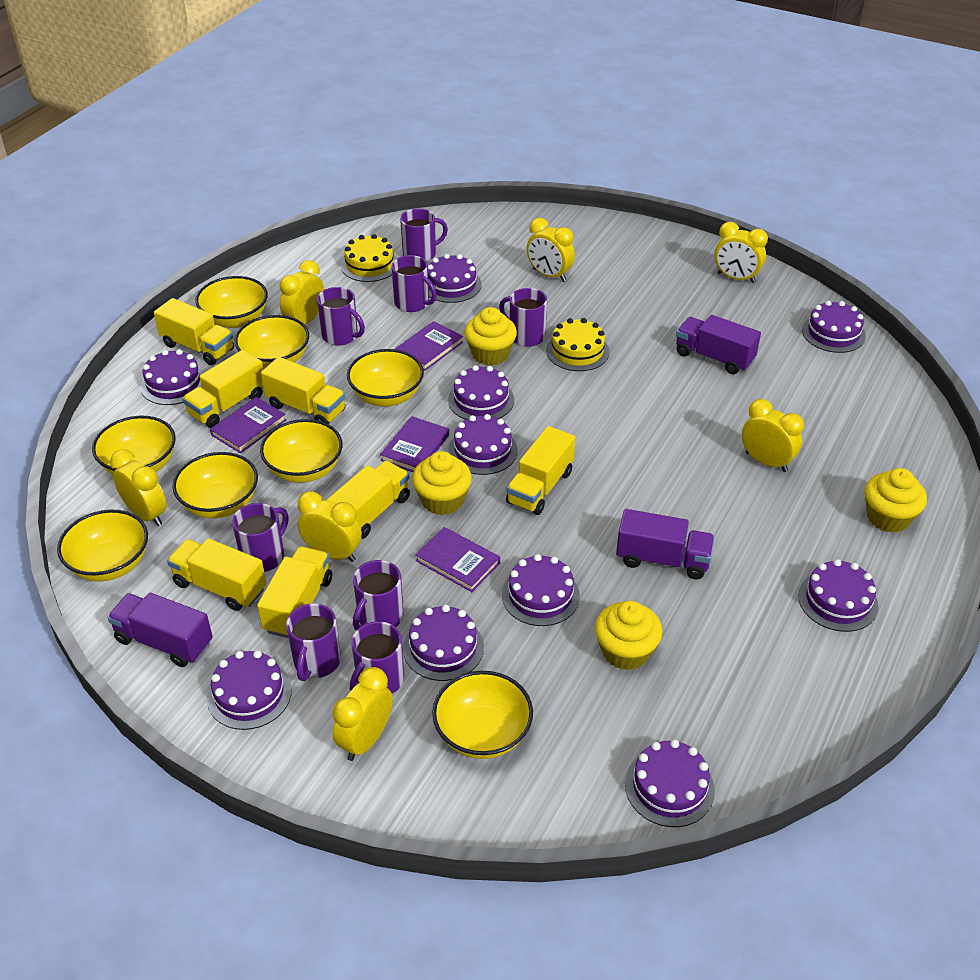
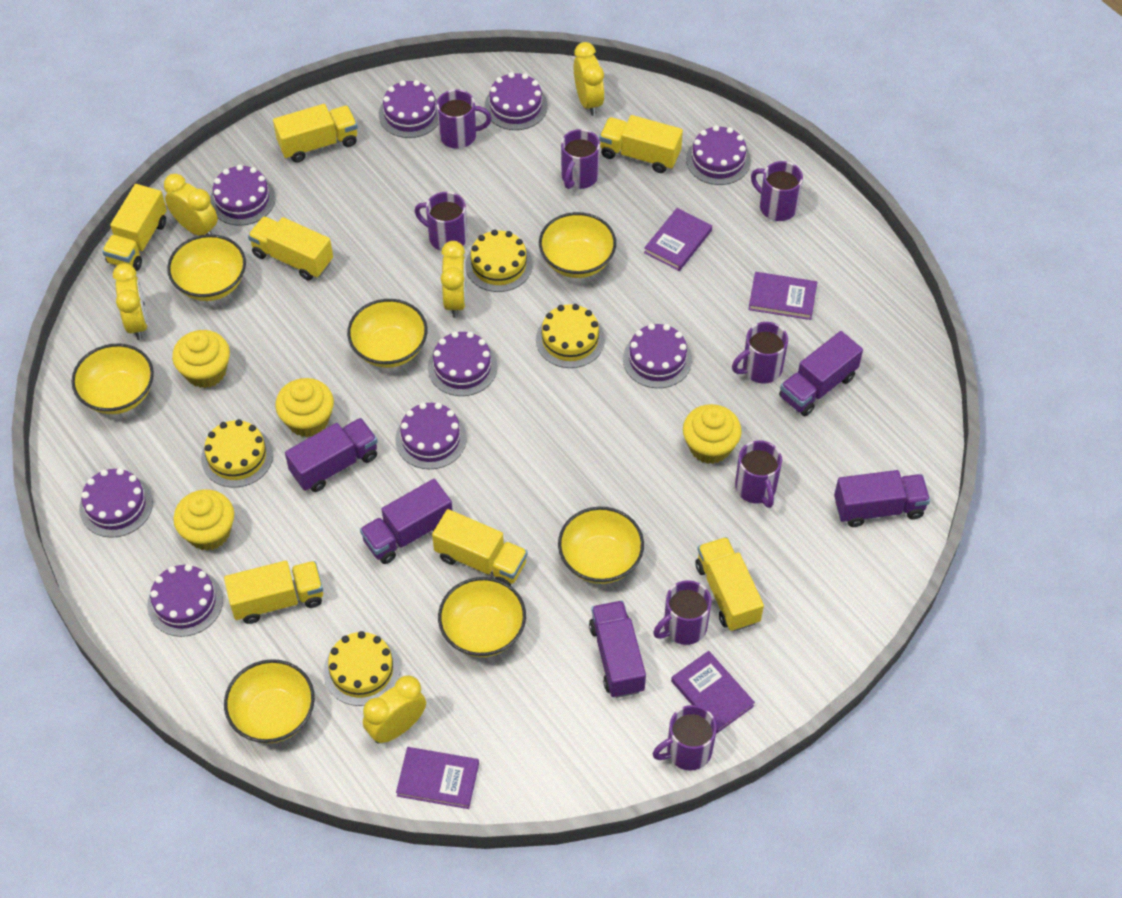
purple cake: [140,349,204,405] [207,650,292,730] [403,605,484,681] [428,254,482,303] [448,365,514,420] [448,414,518,475] [502,554,580,626] [625,740,715,827] [798,559,879,632] [802,301,866,353] = 10 -> [79,468,153,538] [147,564,223,637] [210,165,276,226] [379,80,438,138] [395,402,467,469] [428,331,497,396] [484,72,548,130] [623,323,692,388] [686,125,751,185] = 9
purple truck: [107,593,213,667] [616,509,715,579] [676,315,761,374] = 3 -> [285,418,378,492] [360,479,453,564] [589,601,646,698] [779,331,863,416] [834,470,930,527] = 5
yellow bowl: [57,510,148,582] [92,416,176,474] [172,452,258,518] [195,276,268,328] [234,315,309,369] [260,419,343,483] [347,349,424,407] [432,671,533,759] = 8 -> [71,344,154,414] [167,234,246,301] [224,659,315,743] [347,299,427,368] [438,577,526,657] [539,212,616,278] [558,507,644,584] = 7
yellow cake: [341,234,397,282] [546,318,610,371] = 2 -> [201,419,273,488] [323,631,400,706] [466,229,533,292] [536,304,605,368] = 4
yellow clock: [110,449,167,526] [279,260,324,324] [298,491,362,562] [333,667,393,761] [527,218,575,282] [714,222,768,283] [742,399,804,472] = 7 -> [113,263,148,340] [164,174,218,236] [363,675,426,744] [441,241,466,318] [574,42,605,116] = 5

